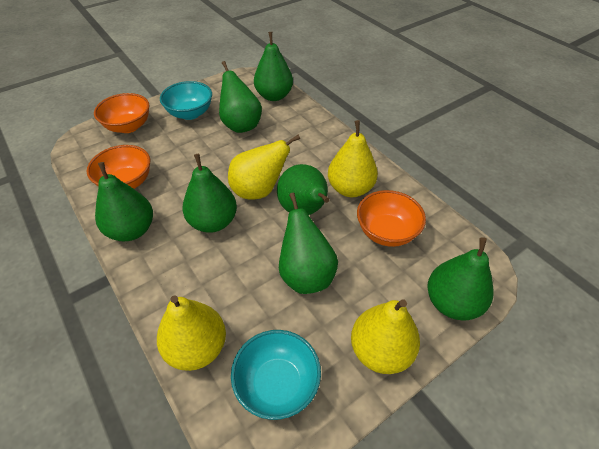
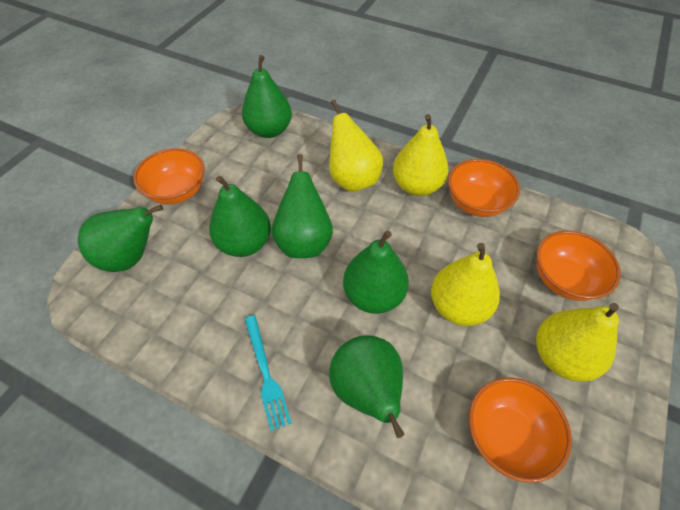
green pear: [95,162,153,241] [182,154,237,233] [219,61,262,133] [254,32,293,101] [277,164,329,215] [279,193,338,294] [427,237,494,321] = 7 -> [78,204,163,272] [209,176,271,257] [242,55,292,138] [272,154,333,258] [329,335,404,438] [343,230,409,314] = 6
orange bowl: [87,145,150,189] [94,93,150,133] [357,190,426,247] = 3 -> [133,148,205,205] [448,159,520,217] [469,378,572,483] [536,231,621,301] = 4
turquoise bowl: [160,81,212,120] [231,330,321,420] = 2 -> none = 0
turquoise fork: none = 0 -> [245,315,292,431] = 1

